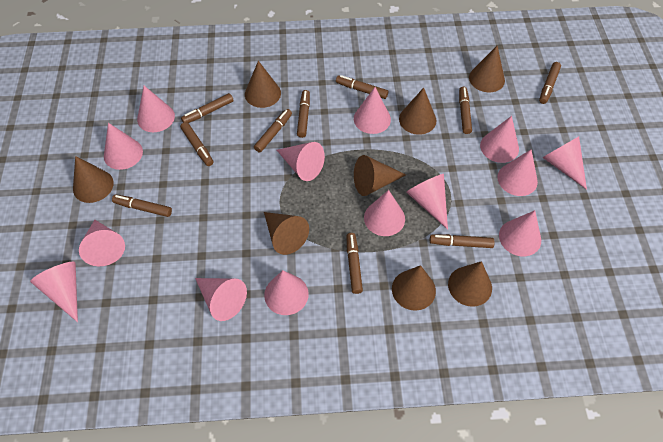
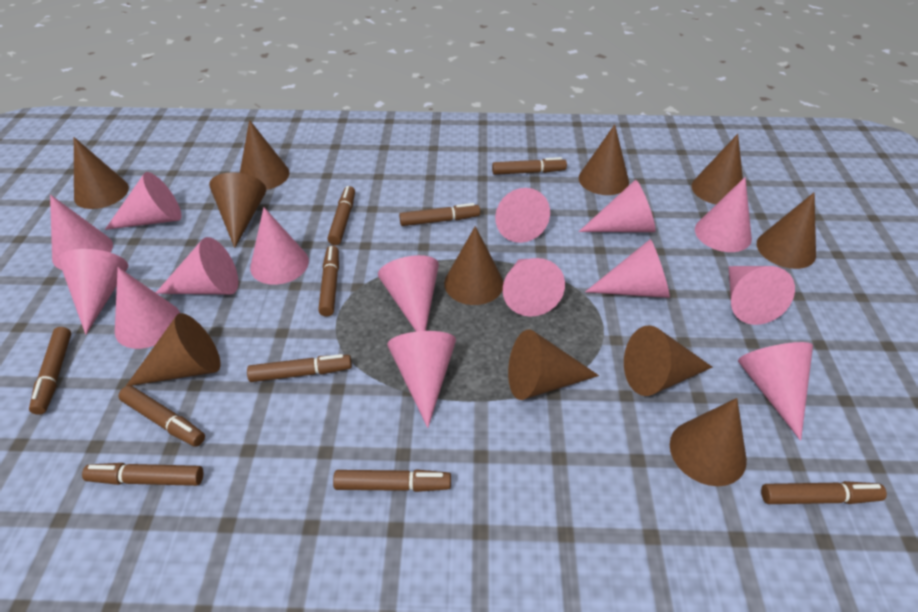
brown cone: [73,156,114,203] [245,61,281,108] [264,212,309,255] [354,155,406,196] [392,265,436,311] [399,88,436,135] [448,261,492,307] [469,46,505,92] = 8 -> [74,137,129,209] [126,313,220,386] [209,172,266,248] [240,120,290,190] [444,226,503,305] [508,329,599,400] [578,124,629,195] [624,325,712,396] [670,398,747,486] [692,134,743,204] [757,192,816,269] = 11
pink cone: [30,262,78,322] [79,220,125,266] [104,123,143,170] [137,86,175,132] [195,278,247,321] [264,270,309,315] [277,142,325,181] [354,87,391,134] [364,190,405,236] [406,174,448,230] [480,116,519,163] [497,149,538,196] [499,210,541,256] [542,137,587,190] = 14 -> [50,195,113,270] [58,249,128,335] [105,172,181,230] [115,267,180,349] [156,237,238,295] [250,207,309,285] [378,255,439,332] [387,331,456,428] [495,188,550,243] [503,258,565,317] [579,180,655,232] [585,239,670,298] [695,177,752,252] [728,266,795,325] [738,342,813,441] = 15

